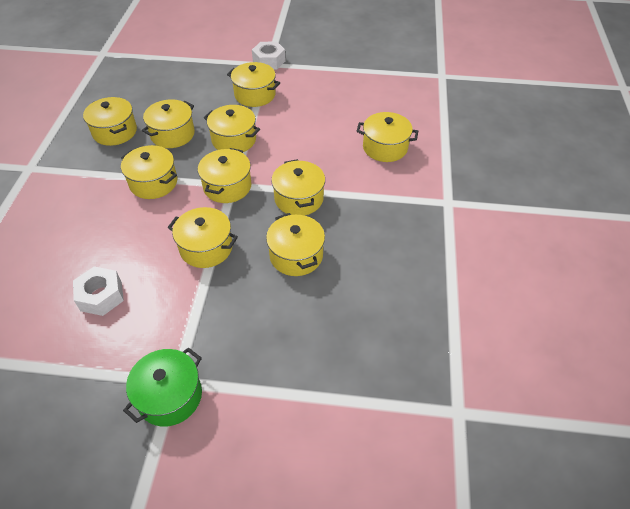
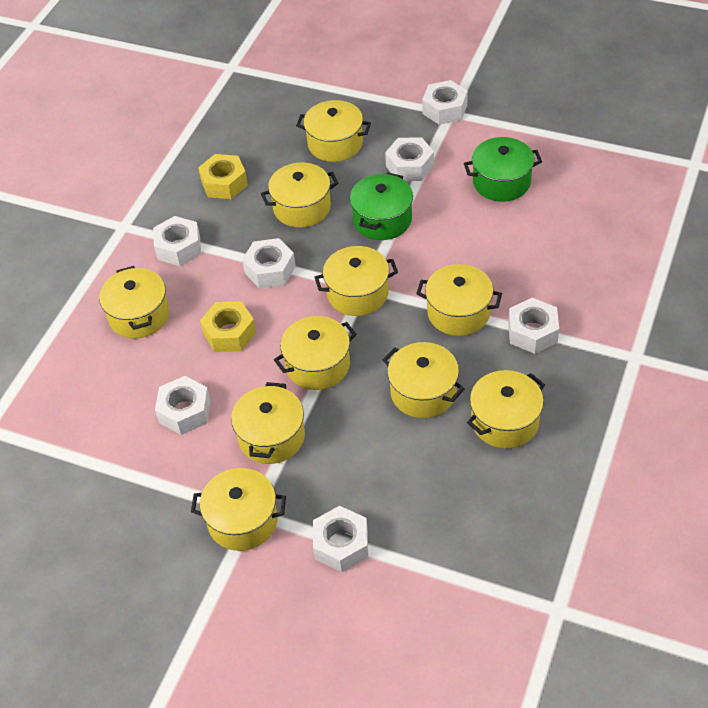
green pot: [123,347,202,427] = 1 -> [350,172,413,240] [464,137,542,202] = 2
white nut: [73,266,124,316] [252,42,285,70] = 2 -> [153,216,201,266] [155,376,211,435] [242,238,296,288] [313,506,368,572] [385,137,434,181] [422,80,468,125] [508,298,559,354] = 7
yellow nut: none = 0 -> [198,154,248,199] [200,301,256,352] = 2

